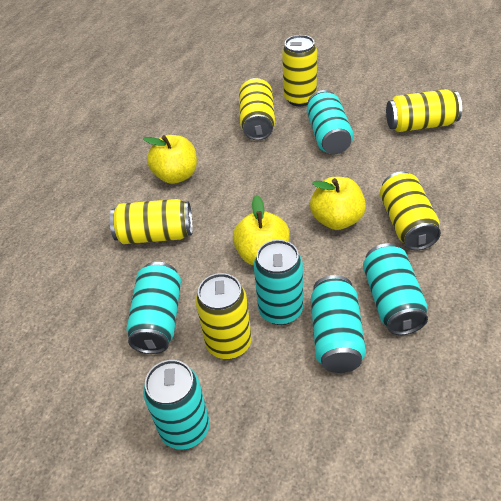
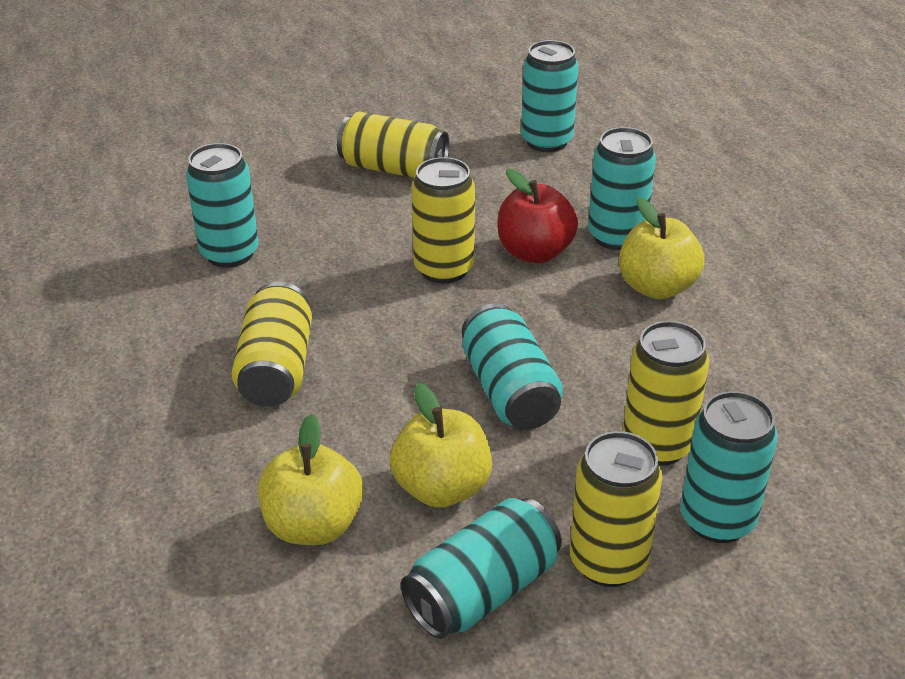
red apple: none = 0 -> [498,169,578,263] = 1
yellow can: [110,199,193,244] [196,273,252,359] [239,78,275,140] [282,35,317,106] [380,172,441,250] [386,89,462,132] = 6 -> [232,282,312,407] [337,112,450,178] [411,157,475,284] [570,431,662,587] [623,321,709,466] = 5

